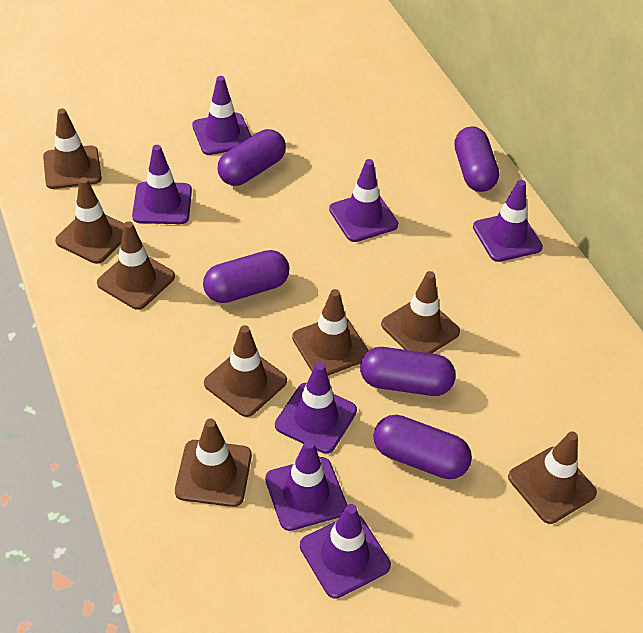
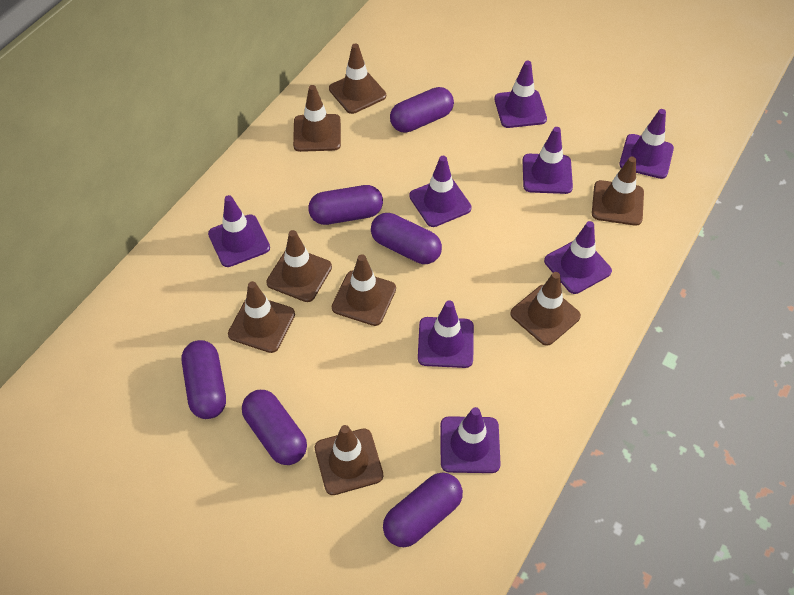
purple capsule: [203,250,289,303] [217,129,286,186] [360,347,456,396] [373,415,472,479] [454,126,499,192] = 5 -> [181,340,226,419] [242,390,307,465] [308,185,383,225] [371,213,442,264] [383,473,463,547] [390,87,454,133] = 6
purple traffic cone: [132,145,192,224] [192,76,251,155] [265,440,347,531] [275,362,357,454] [300,504,391,599] [329,159,398,242] [473,180,543,262] = 7 -> [208,195,270,267] [409,156,472,227] [418,300,474,368] [440,407,501,473] [494,61,547,128] [522,127,573,194] [544,221,612,294] [619,109,674,179] = 8

